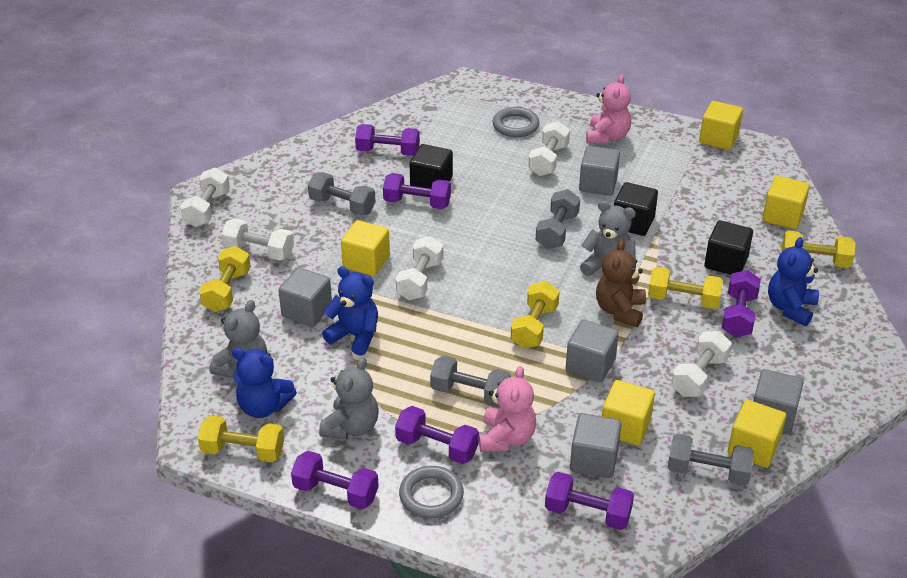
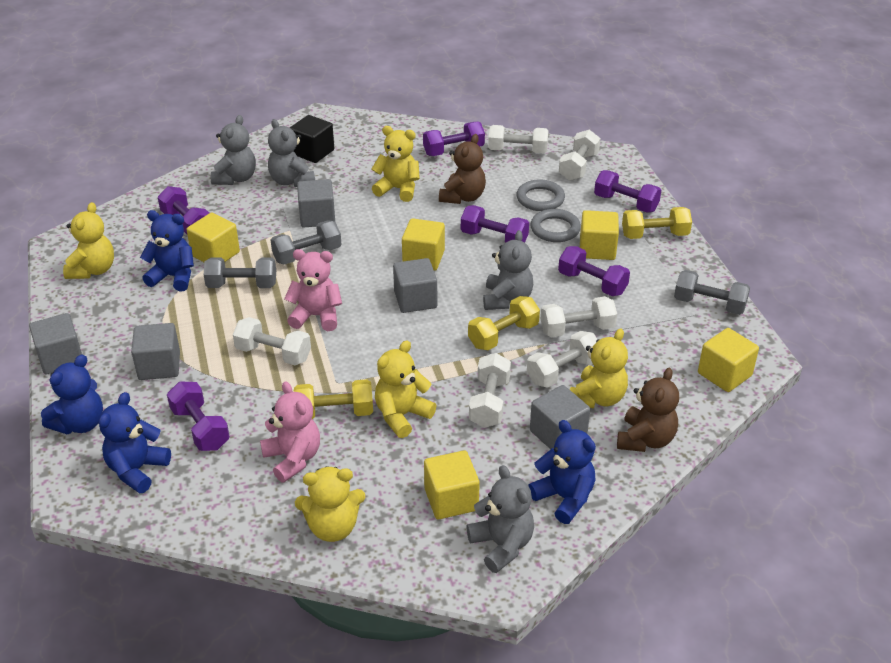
black cube: [410,144,453,188] [614,182,658,236] [704,220,753,275] = 3 -> [290,115,334,163] = 1
blue teddy bear: [232,348,297,418] [322,266,378,356] [768,237,819,326] = 3 -> [41,354,103,434] [99,392,171,494] [140,210,194,291] [528,420,596,524] = 4
brown teddy bear: [596,240,646,327] = 1 -> [439,134,486,204] [617,368,679,452] = 2
grey dumbbell: [308,172,376,216] [430,355,511,406] [536,189,580,249] [667,434,754,486] = 4 -> [204,257,276,288] [271,220,342,265] [674,270,750,315] = 3
grey teddy bear: [210,300,267,378] [319,357,378,439] [580,201,636,276] = 3 -> [211,115,256,185] [268,119,315,187] [466,465,534,573] [483,230,533,310] = 4
white dumbbell: [180,168,230,227] [221,219,294,261] [396,236,443,300] [528,121,570,176] [671,331,732,397] = 5 -> [233,317,311,365] [469,353,511,428] [488,125,549,153] [527,331,598,388] [541,296,617,337] [559,130,601,181] = 6
yellow dumbbell: [198,416,284,462] [199,246,251,312] [511,281,560,348] [648,267,723,309] [782,230,855,268] = 5 -> [293,379,373,419] [468,296,540,350] [622,207,692,239] = 3
yellow teddy bear: none = 0 -> [63,202,114,279] [295,466,365,542] [372,126,420,202] [375,340,437,438] [570,328,628,409] = 5

